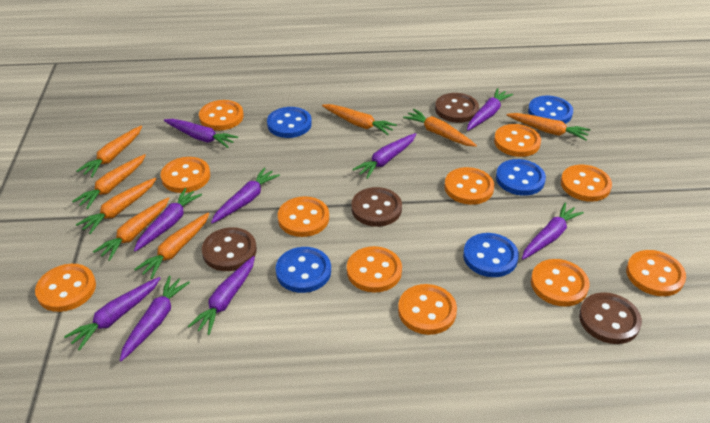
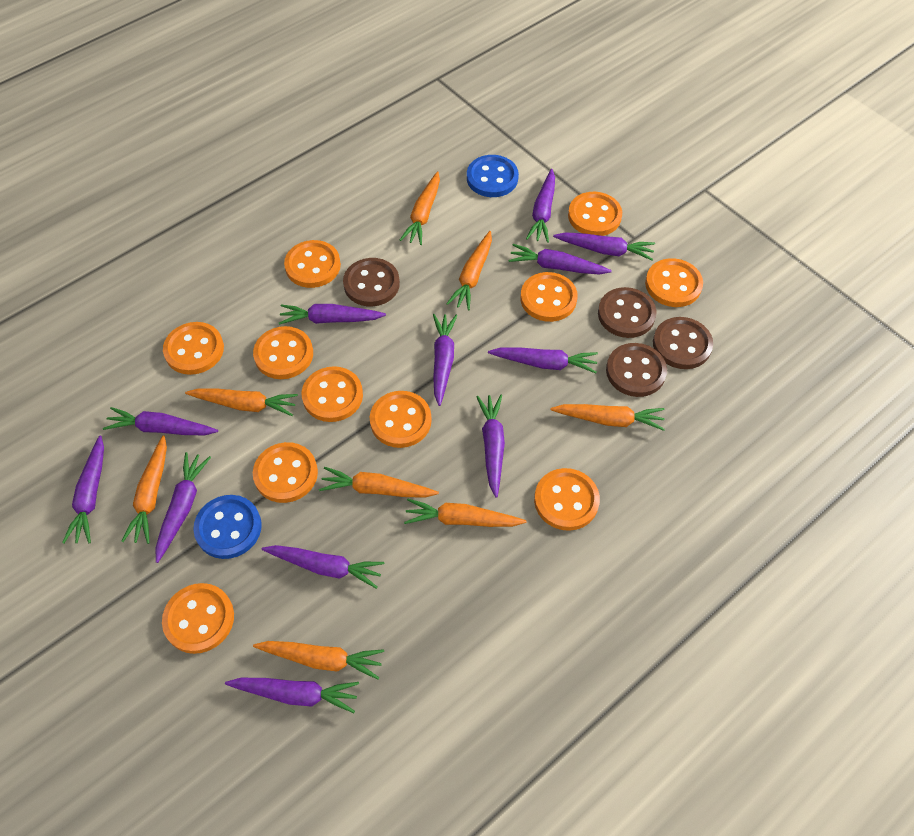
blue button: [267,107,312,138] [276,247,331,293] [463,233,519,277] [496,159,546,196] [528,96,573,124] = 5 -> [193,495,262,559] [467,155,519,197] = 2
purple carrot: [64,277,161,351] [119,276,190,361] [134,188,202,251] [164,119,238,148] [188,256,255,335] [211,167,280,223] [352,133,416,179] [467,88,513,131] [522,203,584,260] = 9 -> [62,436,104,543] [103,407,218,435] [155,452,211,563] [225,678,359,713] [262,545,384,589] [279,304,386,325] [433,314,457,406] [476,395,505,498] [488,348,598,373] [509,244,612,275] [526,169,555,243] [553,232,655,261] = 12

